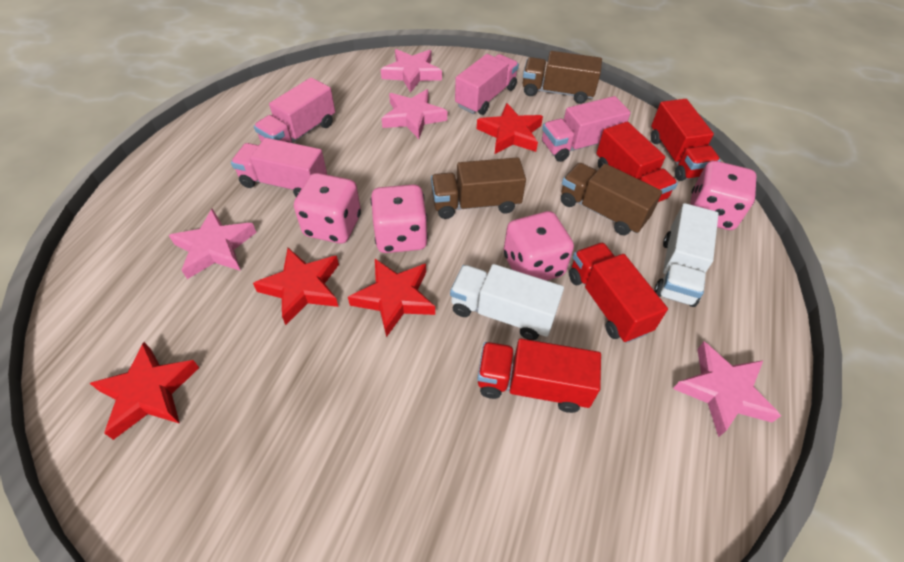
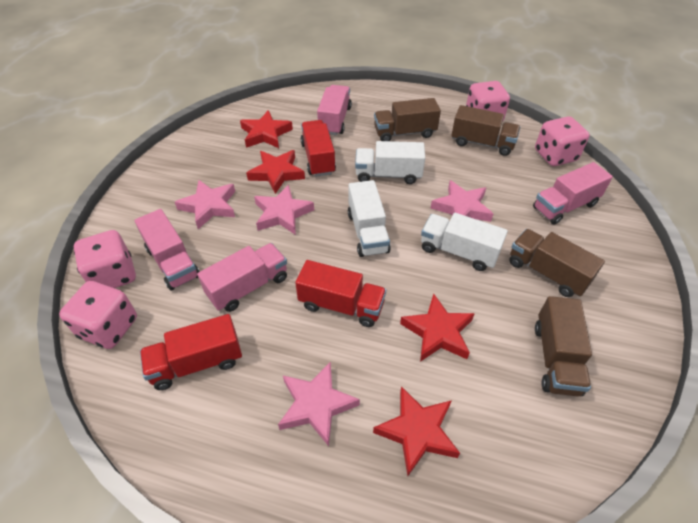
brown truck: [431,157,526,219] [523,51,602,104] [561,163,662,235] = 3 -> [374,98,441,141] [451,105,521,156] [509,229,605,297] [535,296,592,397] = 4
red truck: [477,339,601,413] [569,242,668,343] [596,122,678,202] [651,99,721,181] = 4 -> [140,314,242,390] [295,260,386,327] [300,120,336,177] = 3
white truck: [450,264,564,340] [654,203,719,307] = 2 -> [348,180,391,257] [355,141,425,184] [421,213,508,271] = 3

